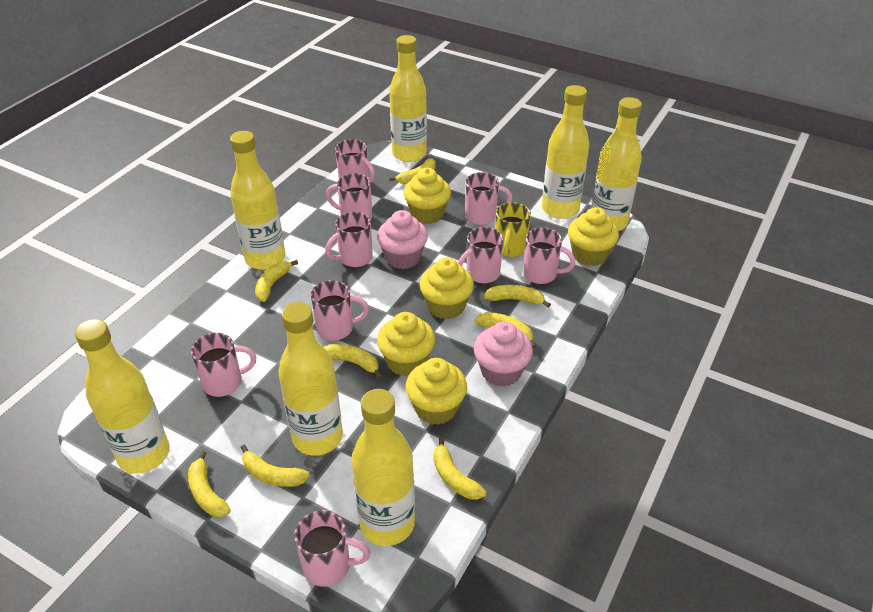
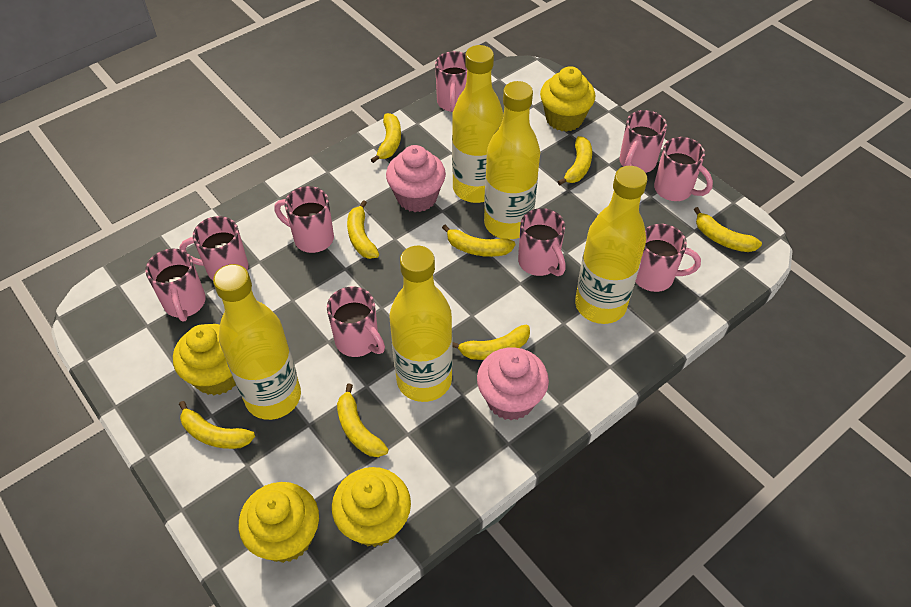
yellow bottle: [75,319,170,473] [230,131,285,270] [278,302,343,456] [351,389,415,546] [389,35,427,162] [542,85,589,219] [591,97,642,231] = 7 -> [213,264,301,420] [390,246,453,402] [452,45,504,203] [484,81,540,239] [575,166,647,324] = 5
yellow cupcake: [377,312,435,377] [404,168,451,224] [406,358,467,425] [419,258,474,319] [568,207,619,266] = 5 -> [173,324,236,395] [239,482,319,563] [332,467,411,547] [540,66,595,132] = 4
yellow mug: [495,202,531,257] = 1 -> none = 0

